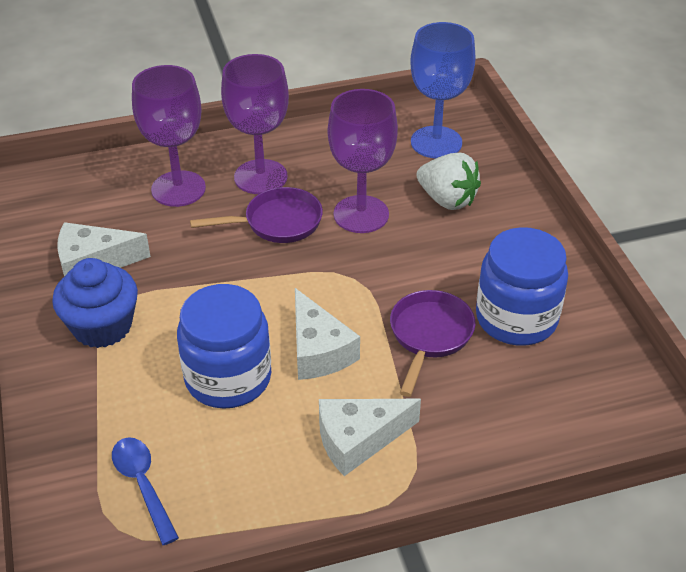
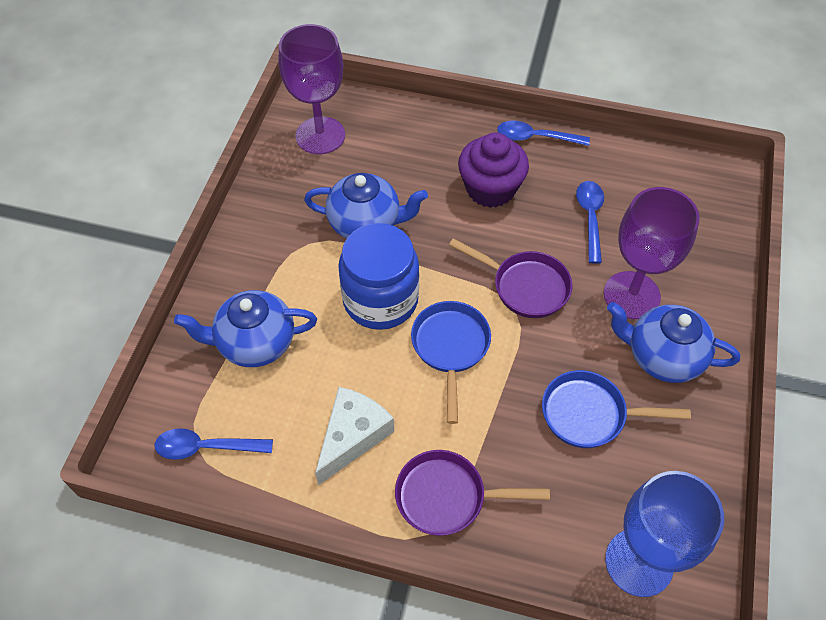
blue cupcake: [52,258,138,348] = 1 -> none = 0
blue jar: [177,284,271,409] [476,227,568,346] = 2 -> [338,223,419,330] = 1
blue pan: none = 0 -> [411,301,491,424] [542,370,691,448] = 2
blue spoon: [112,437,179,545] = 1 -> [154,428,273,460] [497,121,590,146] [576,181,604,264] = 3
blue teapot: none = 0 -> [174,290,317,367] [304,173,428,239] [607,302,740,383] = 3
purple cupcake: none = 0 -> [458,133,529,208] = 1
purple goblet: [132,65,206,207] [221,54,289,194] [328,89,398,233] = 3 -> [279,24,345,154] [604,187,700,319] = 2
white cheese: [57,222,151,277] [295,288,360,380] [319,399,421,476] = 3 -> [315,387,394,485] = 1
white strawberry: [417,153,481,210] = 1 -> none = 0

